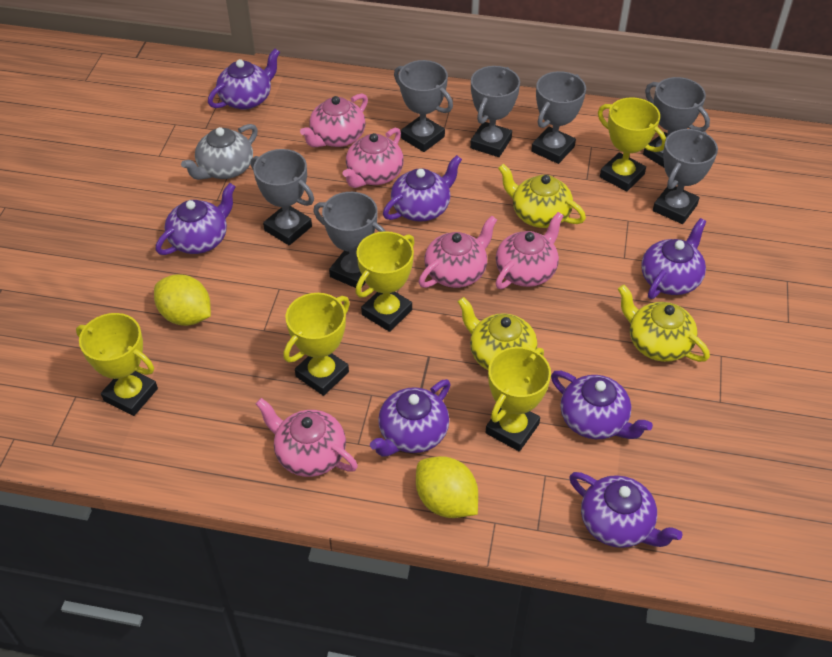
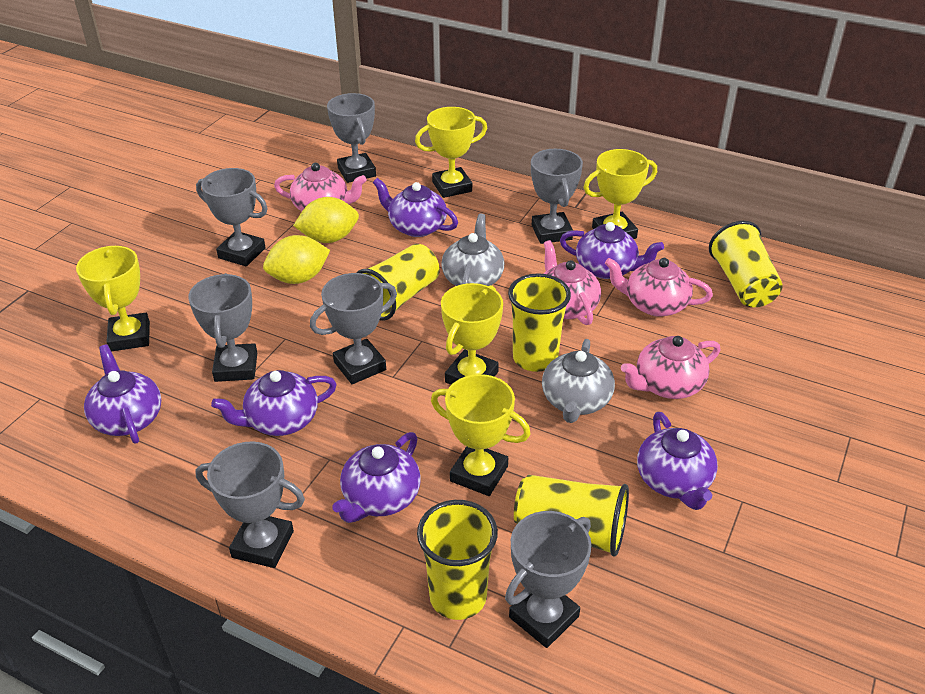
grey teapot: [181,124,258,180] = 1 -> [441,214,504,286] [542,339,615,423] = 2
pink teapot: [256,398,358,477] [300,93,368,147] [343,128,404,188] [419,216,497,288] [496,212,564,289] = 5 -> [274,163,367,211] [544,240,601,325] [605,258,713,317] [621,336,721,399] = 4
purple teapot: [156,183,236,255] [208,49,280,110] [370,379,451,457] [383,155,462,222] [551,371,653,439] [569,472,682,548] [641,218,706,299] = 7 -> [84,344,161,444] [211,370,337,436] [332,432,421,523] [373,178,458,237] [560,222,664,279] [637,412,718,510] = 6
yellow cup: none = 0 -> [356,244,440,320] [417,500,498,620] [508,273,571,372] [514,474,629,556] [709,221,783,307] = 5
yellow teapot: [458,297,537,370] [498,164,586,228] [618,285,710,362] = 3 -> none = 0

